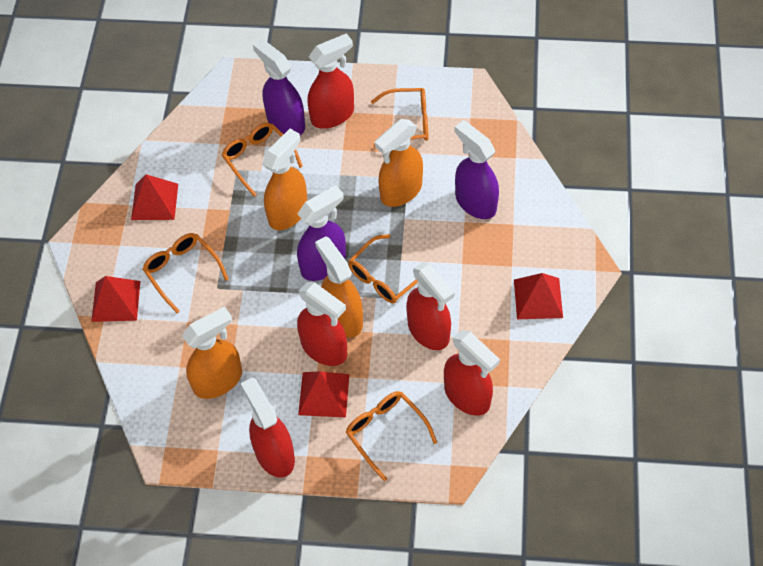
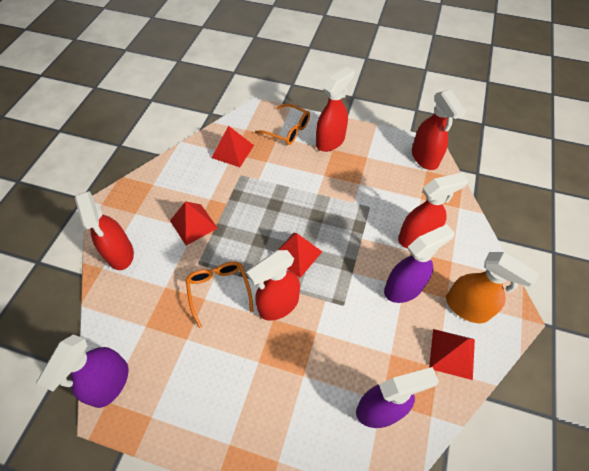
orange glasses: [143,233,229,313] [222,123,303,197] [346,391,437,481] [348,234,418,304] [371,88,428,148] = 5 -> [185,261,253,328] [255,104,310,145] = 2
orange spray bottle: [182,306,242,399] [262,129,307,230] [315,236,363,337] [375,119,423,207] = 4 -> [446,252,540,323] = 1

